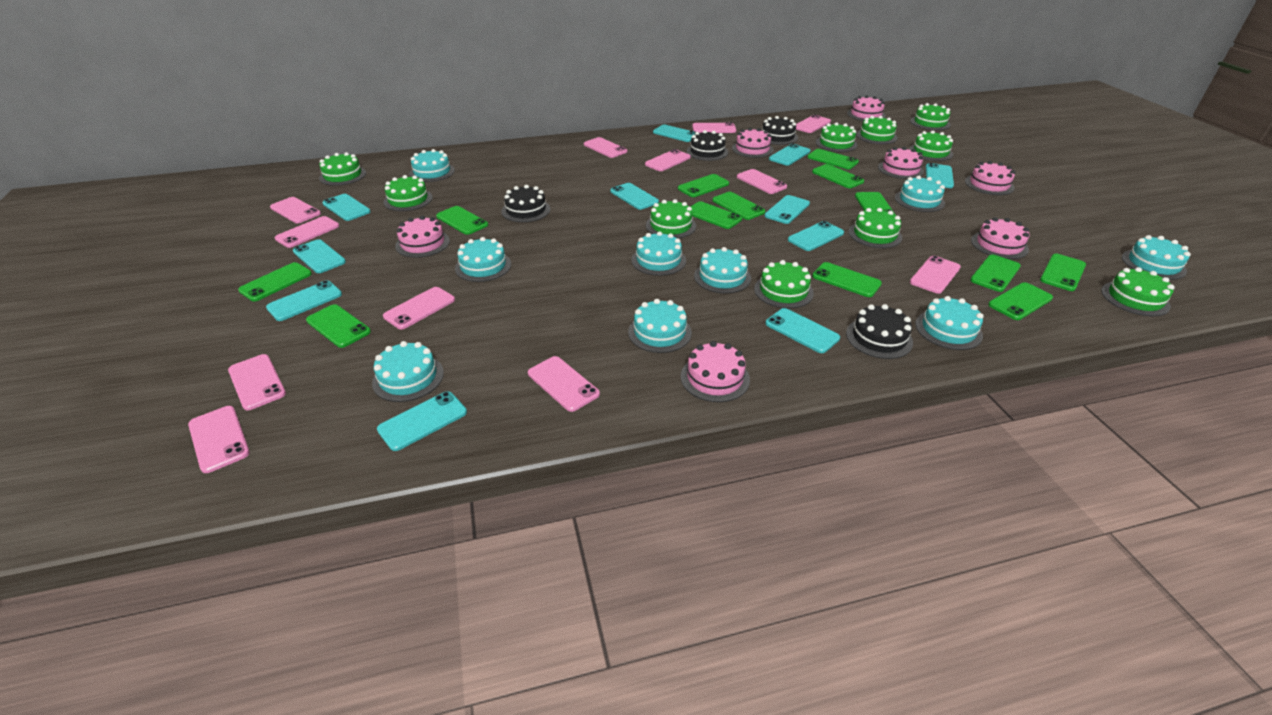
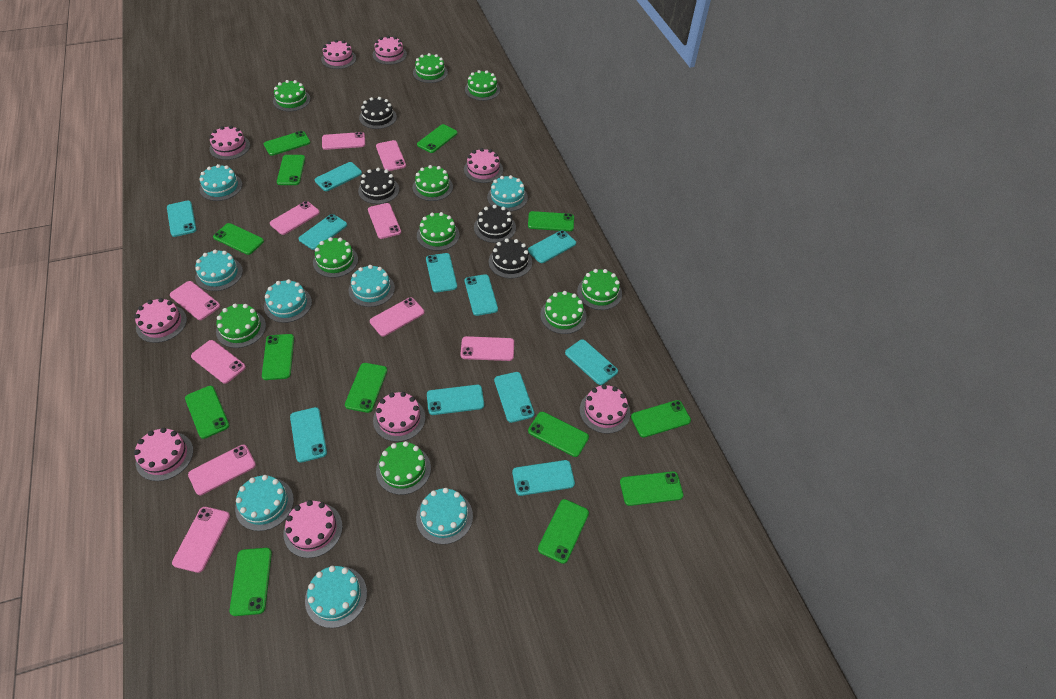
pink cake: [395,216,450,258] [681,341,750,402] [732,128,774,158] [847,95,886,121] [878,147,924,179] [965,161,1015,195] [971,217,1030,259] = 7 -> [134,298,187,343] [134,428,193,481] [209,126,250,160] [283,500,343,558] [321,40,356,69] [373,36,407,65] [373,392,425,442] [464,148,503,183] [580,384,630,434] = 9
pink phone: [188,406,250,473] [228,354,286,410] [270,197,321,223] [275,216,339,248] [383,287,455,329] [528,356,600,412] [584,137,627,158] [645,149,691,171] [692,122,736,133] [737,169,787,194] [796,115,831,133] [910,256,961,294] = 12 -> [170,281,220,320] [172,507,230,573] [188,445,256,495] [191,340,246,384] [270,201,320,235] [322,132,365,150] [368,203,401,239] [370,297,424,336] [376,140,406,171] [460,336,514,361] = 10
turquoise cake: [372,341,444,402] [409,149,455,182] [455,237,511,282] [628,299,692,353] [631,231,686,276] [694,247,751,293] [895,176,945,212] [916,296,984,350] [1122,235,1191,280] = 9 -> [195,250,243,291] [199,164,242,201] [235,475,294,531] [264,279,312,323] [305,566,367,628] [349,265,395,307] [416,488,473,544] [487,175,528,212] = 8

